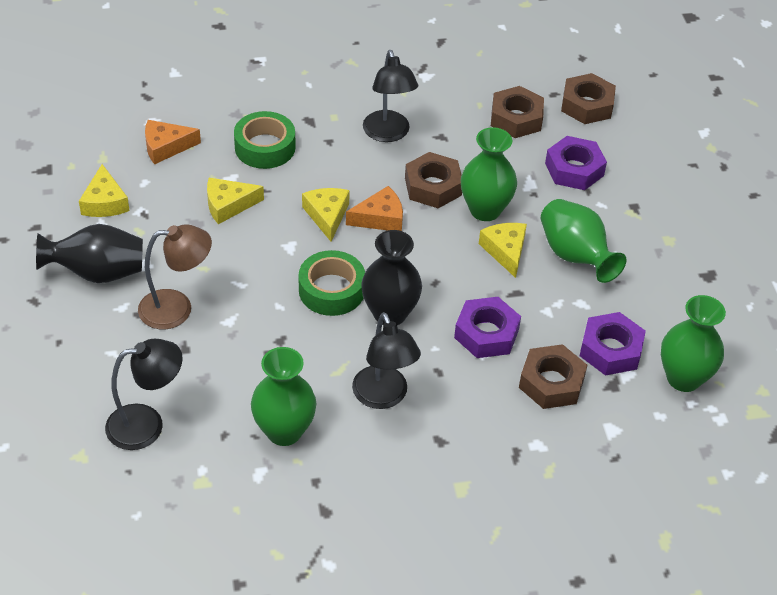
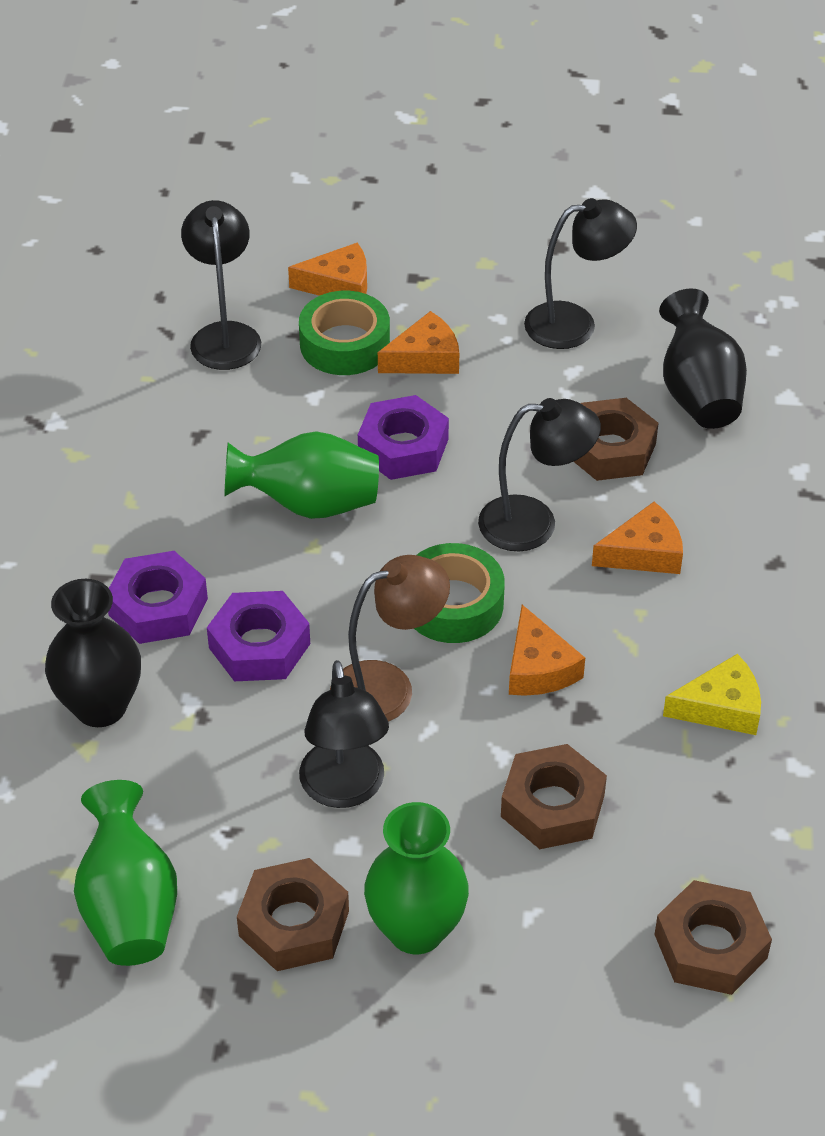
black lamp: [105,339,183,450] [352,312,421,409] [363,50,418,142] = 3 -> [181,200,261,370] [299,660,389,808] [478,398,601,552] [524,198,637,349] = 4
green vase: [251,347,316,446] [461,127,517,221] [541,199,627,283] [661,295,726,392] = 4 -> [74,780,177,966] [224,431,379,519] [364,802,469,954] = 3
orange cheese: [145,120,201,165] [346,186,403,231] = 2 -> [288,242,367,296] [378,311,459,374] [509,605,585,696] [592,502,683,574] = 4
yellow cheese: [79,164,130,217] [207,178,264,224] [302,188,350,241] [479,223,527,278] = 4 -> [663,654,761,735] = 1

